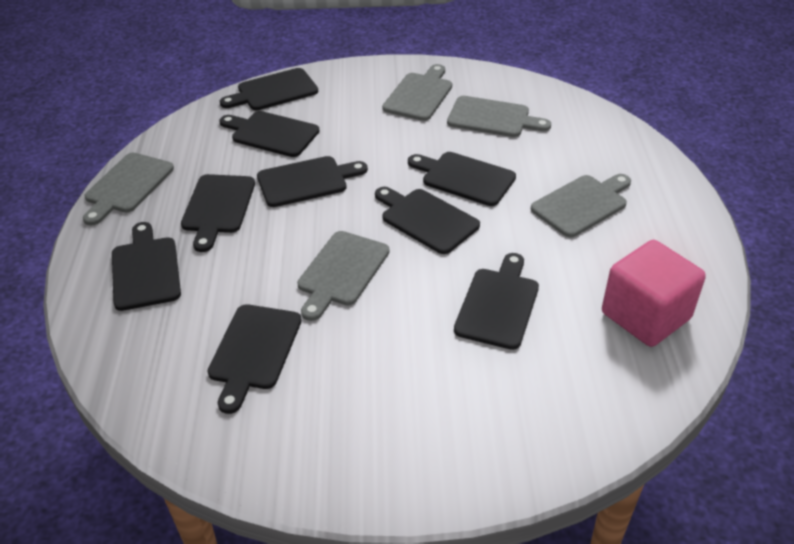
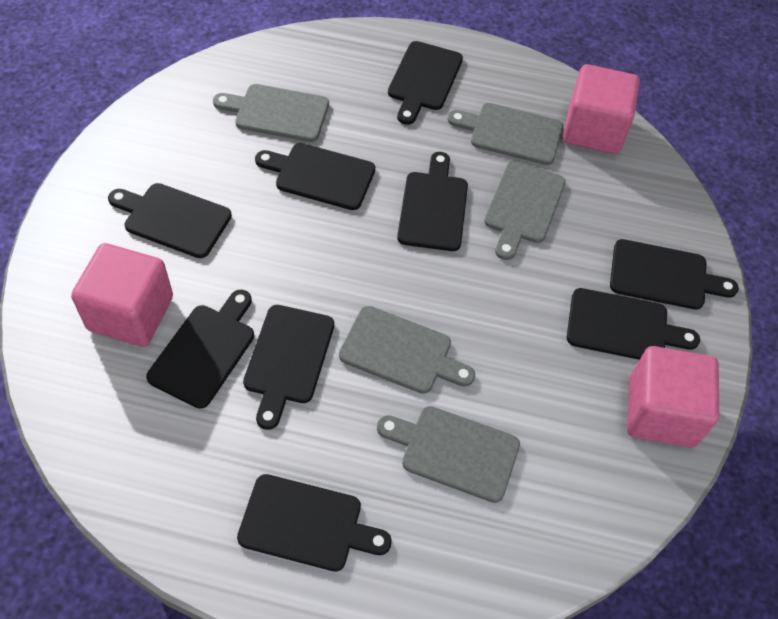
pink cube: [602,240,706,347] = 1 -> [71,243,173,347] [563,64,640,154] [627,346,719,448] = 3

